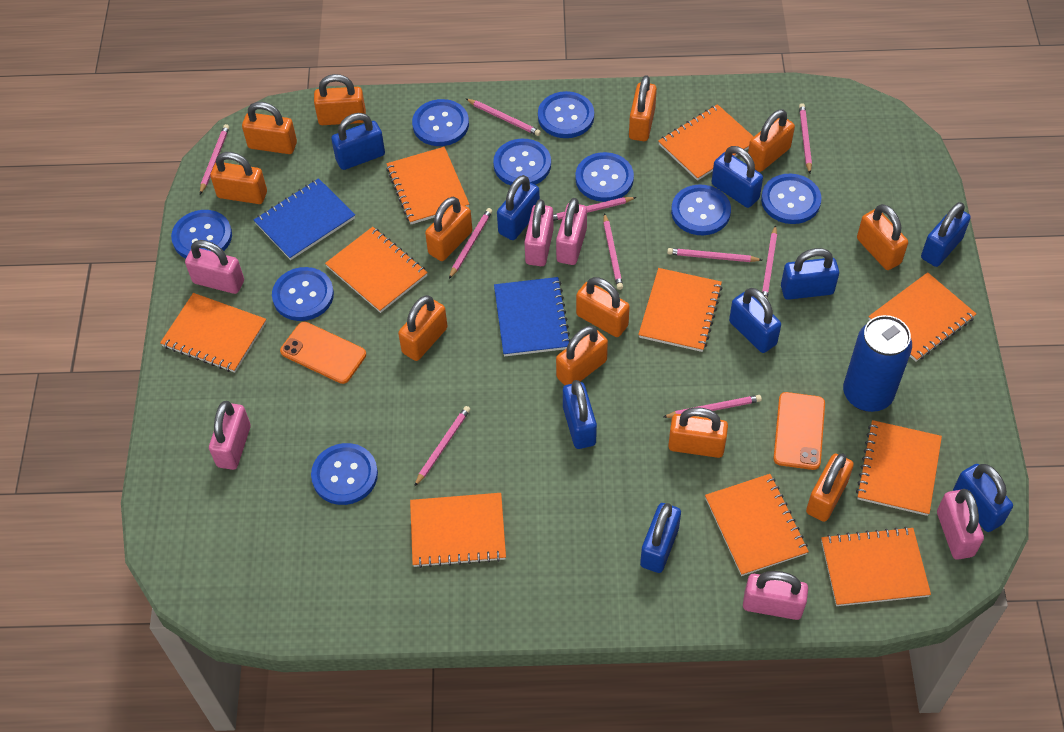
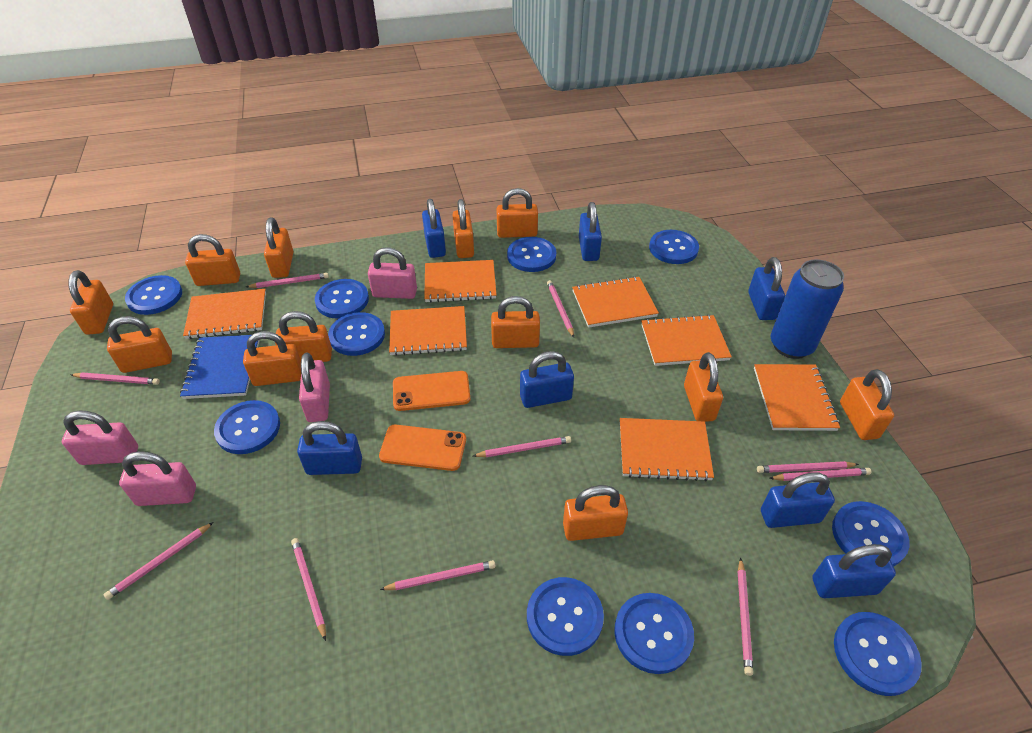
blue button: [171,210,232,258] [272,267,334,321] [311,443,378,505] [412,99,469,146] [493,139,551,186] [538,91,594,138] [575,152,634,202] [671,185,731,235] [761,173,821,224] = 9 -> [125,275,182,315] [214,400,280,454] [315,279,369,319] [328,312,385,356] [507,237,556,272] [527,577,604,656] [614,593,694,674] [649,230,699,264] [832,501,910,567] [834,612,922,696] = 10
blue notebook: [254,178,355,260] [494,277,570,356] = 2 -> [180,335,260,399] = 1
blue padlock: [331,113,385,170] [497,175,540,240] [563,380,597,449] [640,503,681,573] [712,146,763,208] [729,288,781,353] [781,248,839,300] [921,202,971,267] [953,464,1013,532] = 9 -> [297,421,362,475] [422,199,446,258] [520,351,574,408] [579,202,602,261] [748,257,785,320] [761,472,835,528] [812,544,896,598] = 7
orange notebook: [160,293,266,373] [325,227,428,313] [386,147,469,224] [410,493,506,568] [638,268,723,352] [658,104,754,181] [705,474,809,576] [821,527,931,606] [856,420,942,516] [868,272,976,362] = 10 -> [183,289,266,339] [389,306,467,356] [424,260,497,303] [572,276,659,328] [620,418,714,481] [641,314,732,366] [754,364,840,431] = 7
pink padlock: [185,240,244,294] [209,401,251,470] [524,199,554,266] [556,198,587,265] [743,571,808,620] [937,489,984,560] = 6 -> [62,410,138,465] [119,451,196,506] [299,352,330,422] [368,247,417,299] = 4

